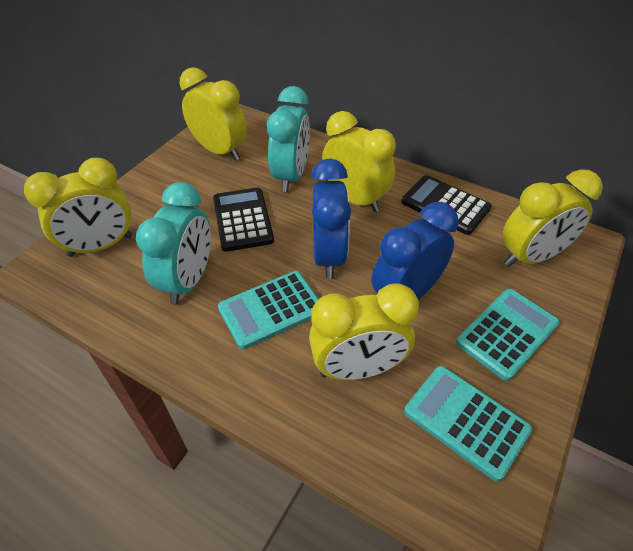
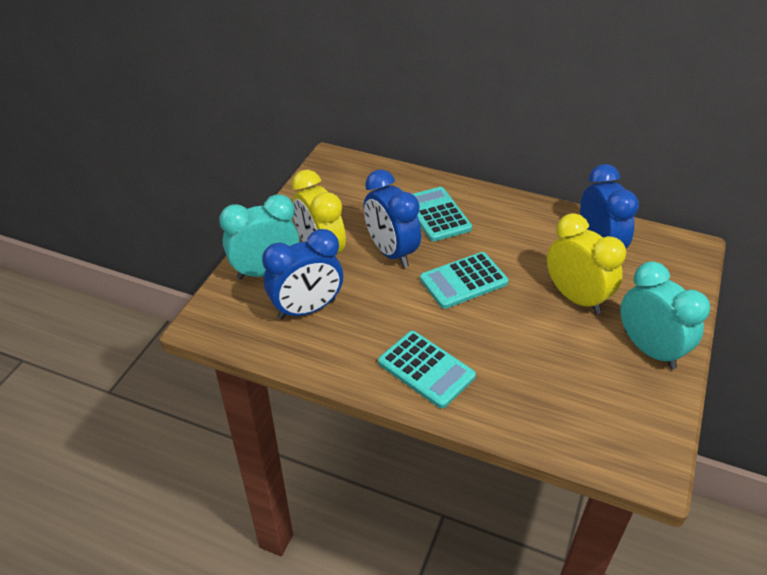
black calculator: [213,188,274,252] [401,175,492,235] = 2 -> none = 0
blue clock: [311,158,351,279] [371,202,458,300] = 2 -> [262,229,343,320] [363,169,421,268] [580,164,639,249] = 3
yellow clock: [24,158,132,257] [180,67,247,161] [309,283,419,380] [322,111,396,212] [502,169,603,267] = 5 -> [291,170,346,254] [547,213,626,314] = 2

